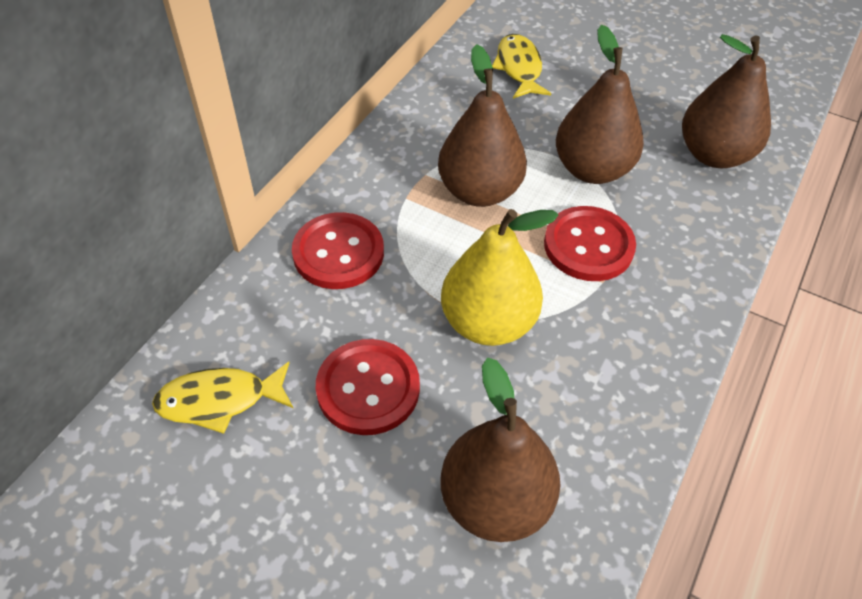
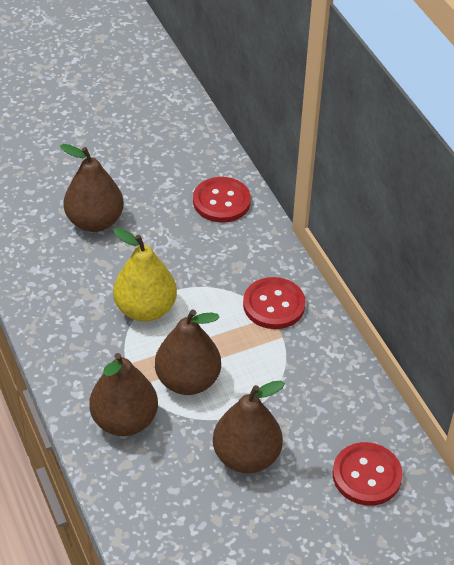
yellow fish: [152,362,293,434] [492,34,551,99] = 2 -> none = 0

